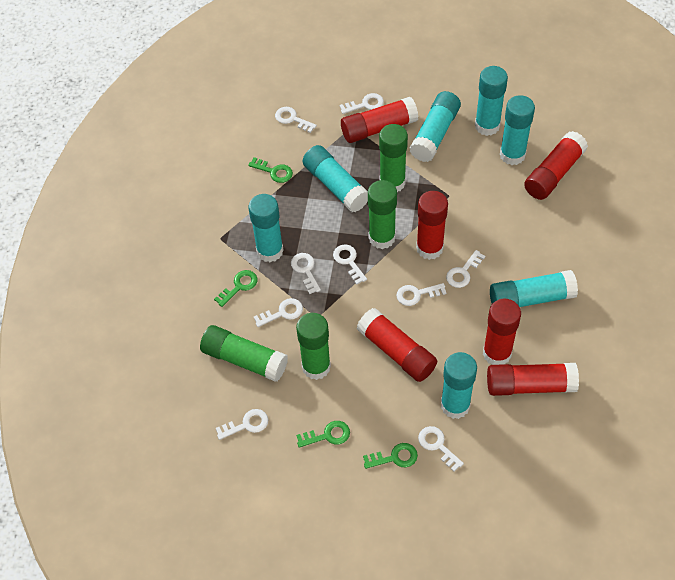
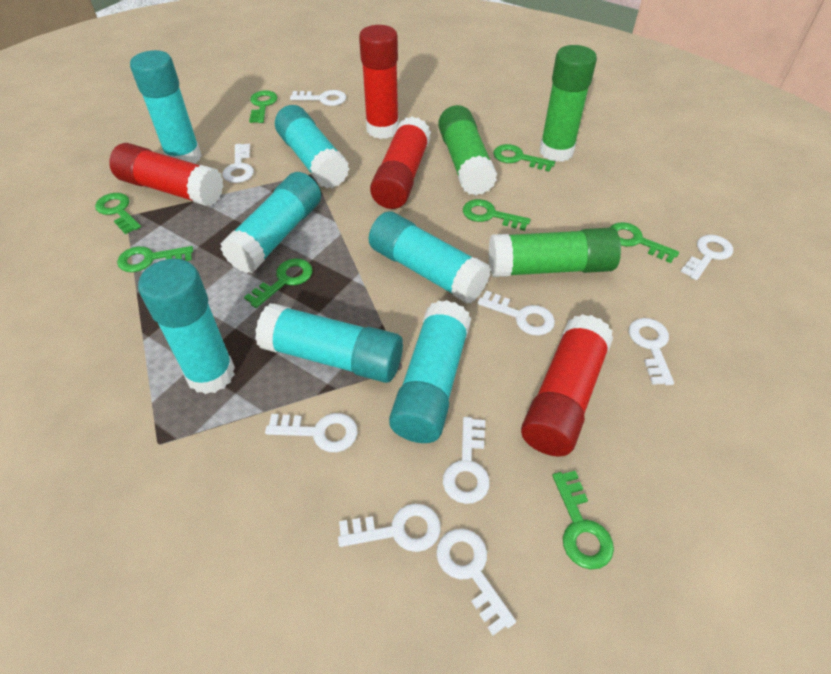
green glue stick: [200,325,288,382] [296,313,331,380] [368,180,397,249] [379,124,408,192] = 4 -> [438,105,497,196] [489,228,621,277] [539,45,597,162] = 3
green key: [214,270,258,307] [248,157,293,183] [296,421,350,448] [363,443,418,469] = 4 -> [95,193,141,234] [117,246,193,272] [244,258,313,308] [249,90,278,123] [463,199,531,231] [493,144,555,172] [552,471,614,569] [610,222,679,263] = 8
red glue stick: [341,97,419,143] [357,308,437,382] [416,191,448,260] [483,299,521,365] [487,363,579,396] [524,131,588,200] = 6 -> [109,143,223,206] [359,25,399,139] [370,116,431,209] [521,314,614,457] = 4

